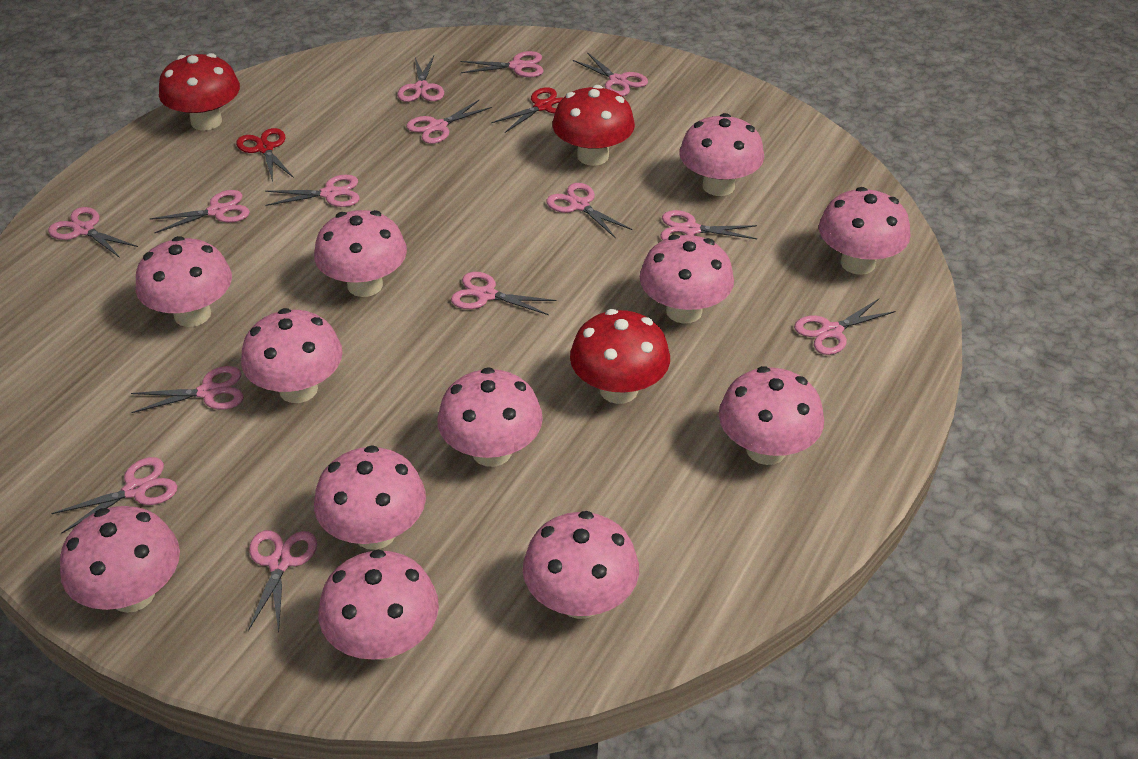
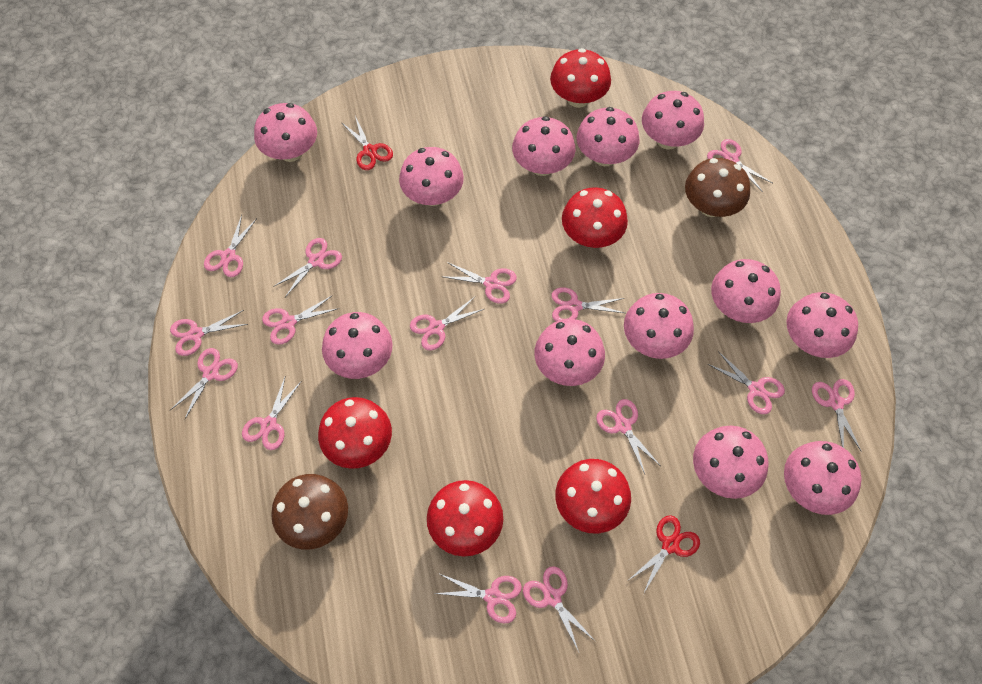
brown mushroom: none = 0 -> [271,474,348,550] [685,158,750,217] = 2
pink scissors: [48,207,138,258] [51,457,177,534] [131,366,243,413] [150,190,250,233] [248,530,317,632] [265,175,360,207] [397,56,444,102] [406,100,492,144] [451,272,556,315] [460,51,544,77] [546,183,632,238] [573,52,648,96] [661,210,757,240] [794,299,895,355] = 14 -> [170,310,248,356] [170,348,238,420] [204,215,257,277] [242,377,302,450] [262,295,339,345] [273,238,342,297] [410,297,484,350] [434,574,522,623] [444,262,517,304] [523,566,595,652] [552,287,625,322] [596,399,661,474] [707,139,772,192] [708,351,785,414] [812,379,862,452] = 15
red mushroom: [159,53,240,131] [553,85,635,166] [570,309,670,404] = 3 -> [318,397,392,469] [427,480,503,556] [550,48,611,108] [555,459,631,534] [562,187,628,248] = 5

